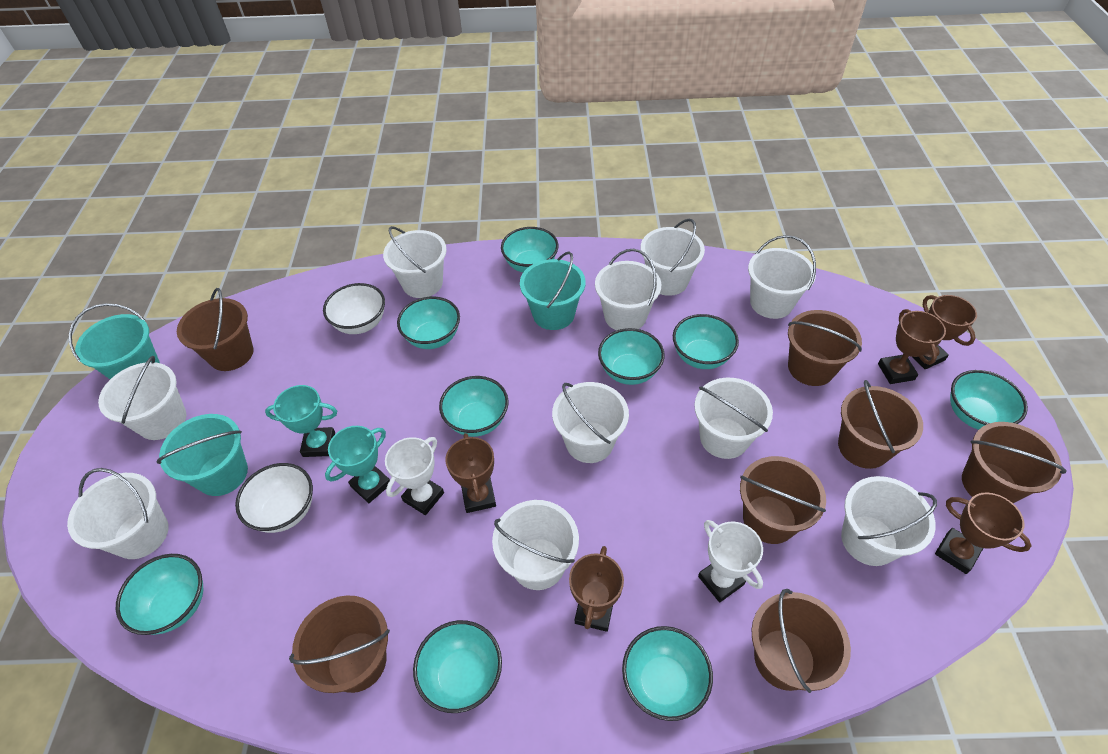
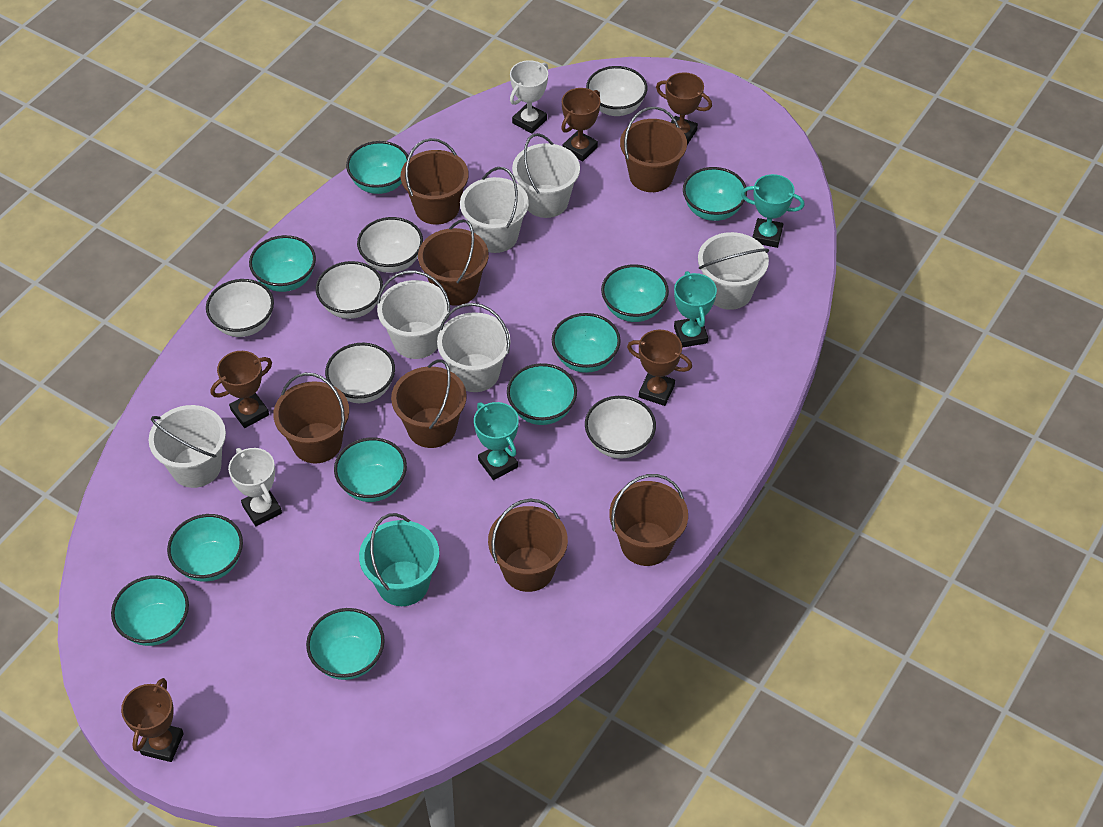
turquoise bowl: [116,554,203,635] [397,297,460,349] [413,620,502,713] [439,376,509,437] [501,227,559,272] [598,328,665,385] [622,626,713,721] [673,314,739,369] [950,370,1028,430] = 9 -> [111,575,189,646] [167,514,243,582] [249,235,316,292] [306,608,385,680] [334,437,407,502] [346,141,408,194] [507,363,577,425] [552,313,621,373] [601,264,669,322] [683,167,747,221] = 10
turquoise bucket: [69,303,160,379] [156,414,248,496] [520,251,586,330] = 3 -> [359,513,439,606] = 1
turquoise trophy: [265,385,337,457] [325,426,390,503] = 2 -> [474,402,519,480] [674,271,717,348] [741,174,804,248] = 3
white bowl: [235,463,313,533] [323,283,385,334] = 2 -> [206,279,274,337] [316,261,383,319] [325,343,395,403] [357,217,423,273] [585,396,656,459] [586,66,647,116] = 6
white bucket: [67,468,169,559] [98,356,186,440] [383,226,447,298] [492,500,579,590] [552,382,629,463] [595,249,661,330] [641,219,705,296] [694,378,773,459] [748,235,816,319] [841,476,937,566] = 10 -> [149,405,226,488] [377,270,450,359] [437,303,511,392] [460,167,529,253] [512,133,580,218] [698,232,769,310] = 6

